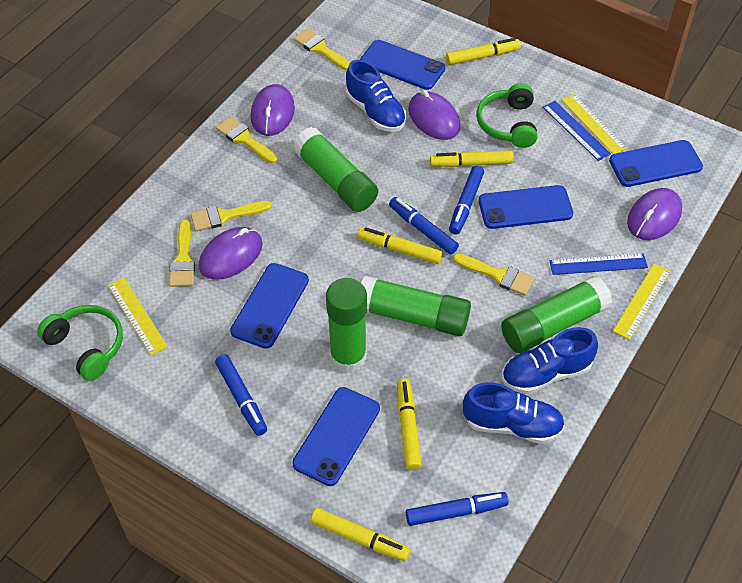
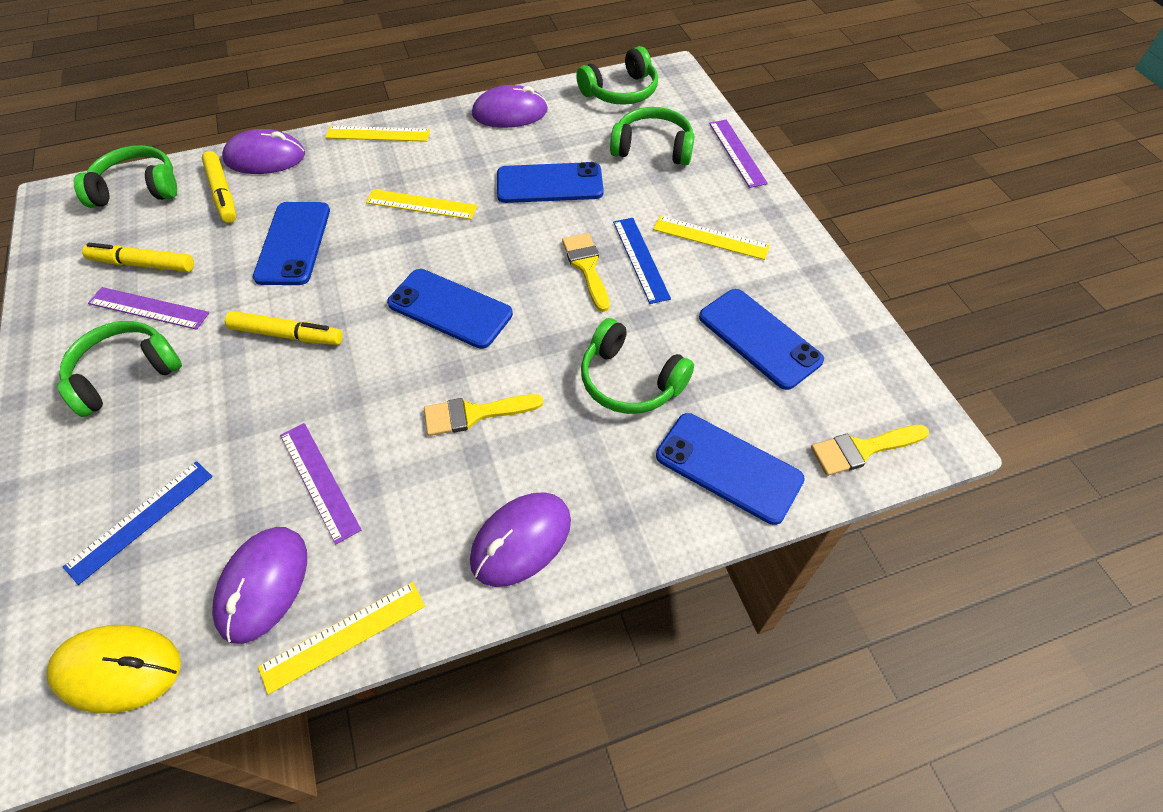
blue marker: [215,354,267,436] [389,197,459,254] [406,492,509,526] [449,166,484,235] = 4 -> none = 0
blue shoe: [346,60,406,132] [463,382,565,444] [502,327,598,394] = 3 -> none = 0
green glue stick: [293,127,378,212] [326,278,367,373] [361,275,471,336] [501,276,612,353] = 4 -> none = 0
green headphones: [37,305,123,381] [476,83,537,148] = 2 -> [57,321,182,417] [74,145,177,208] [576,46,658,105] [581,318,694,414] [610,107,695,165] = 5
purple ruler: none = 0 -> [88,287,209,330] [280,423,361,545] [709,120,768,188] = 3
yellow brush: [169,220,195,287] [190,201,272,231] [216,116,278,163] [294,28,350,71] [453,253,535,296] = 5 -> [424,394,544,436] [562,233,610,312] [811,425,929,476] = 3
yellow marker: [311,508,411,561] [358,227,443,264] [397,379,422,471] [430,150,514,167] [446,38,521,65] = 5 -> [82,243,194,272] [202,151,236,223] [225,311,343,345] = 3
yellow mouse: none = 0 -> [46,625,181,713] = 1
yellow ruler: [108,278,168,355] [561,94,627,154] [613,263,670,340] = 3 -> [258,582,425,695] [325,126,430,142] [366,189,478,220] [653,216,770,260] = 4

